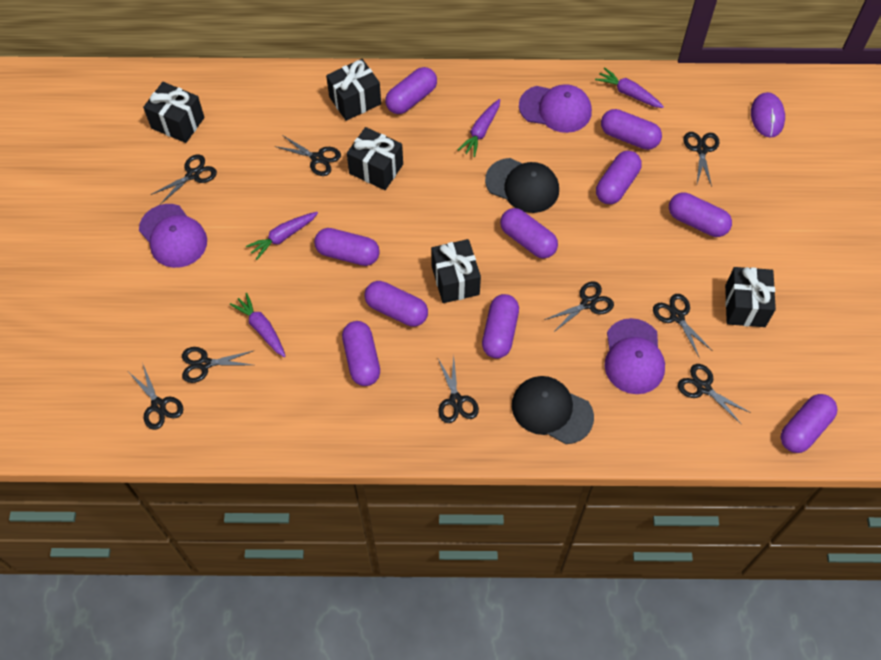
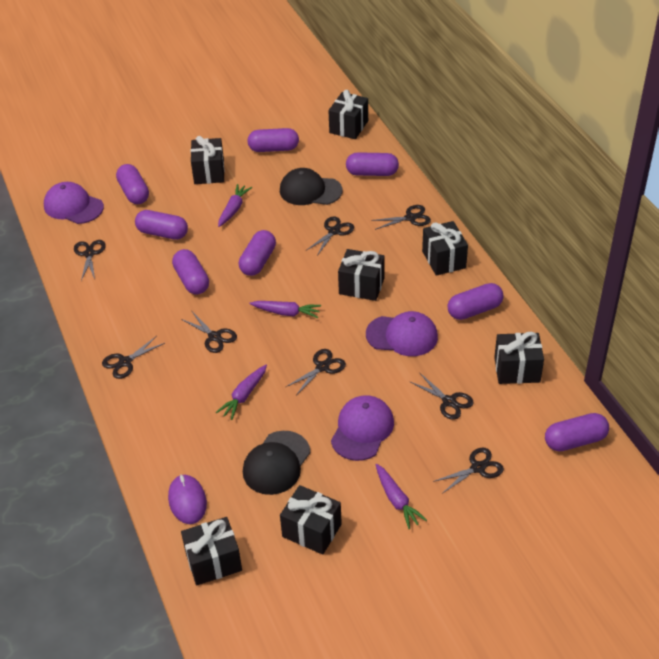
black gift: [143,82,205,143] [326,59,381,121] [347,127,403,190] [431,239,481,303] [725,267,776,327] = 5 -> [181,517,242,585] [191,136,225,184] [280,485,342,555] [329,90,368,139] [338,249,385,301] [422,221,468,276] [494,332,544,384] = 7
black scissors: [130,362,183,430] [151,154,217,205] [182,347,253,383] [275,135,341,176] [437,355,479,423] [544,281,614,333] [653,294,713,357] [678,364,751,424] [684,132,719,187] = 9 -> [74,240,106,281] [102,336,165,379] [181,312,237,353] [286,349,346,395] [307,216,354,256] [371,205,431,230] [410,373,474,420] [433,447,504,494] = 8
purple capsule: [314,228,380,266] [342,321,380,386] [364,281,428,327] [385,67,437,114] [482,294,519,358] [500,208,558,259] [596,151,642,204] [601,109,662,150] [669,193,732,237] [781,394,837,453] = 10 -> [116,164,149,204] [135,210,188,240] [172,249,209,295] [239,230,276,276] [247,128,299,152] [346,152,399,176] [448,283,504,320] [545,413,609,451] = 8

